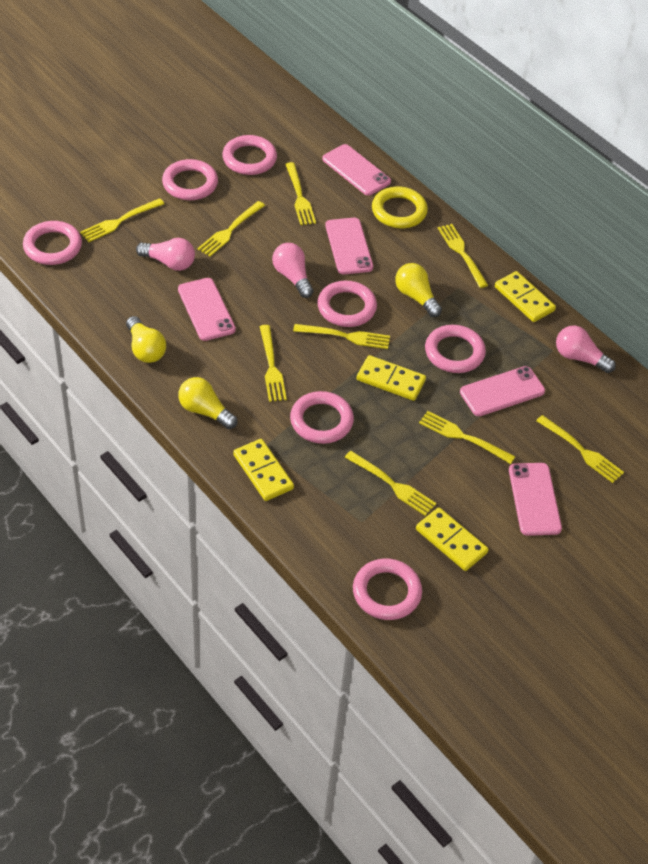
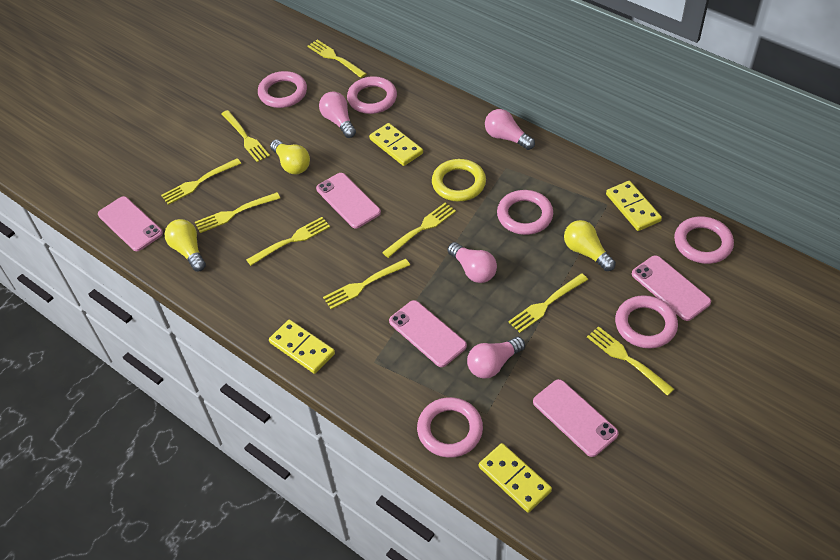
pink light bulb: [136,238,195,271] [272,243,314,298] [556,326,616,373] = 3 -> [319,91,356,138] [447,242,497,283] [467,337,525,379] [485,109,535,150] = 4
pink ring: [23,221,82,265] [162,159,218,200] [222,135,277,175] [290,391,354,444] [318,281,377,327] [353,559,422,620] [425,325,486,373] = 7 -> [258,71,307,108] [347,76,397,114] [417,397,483,458] [497,190,553,235] [615,295,678,348] [674,216,734,264] = 6

